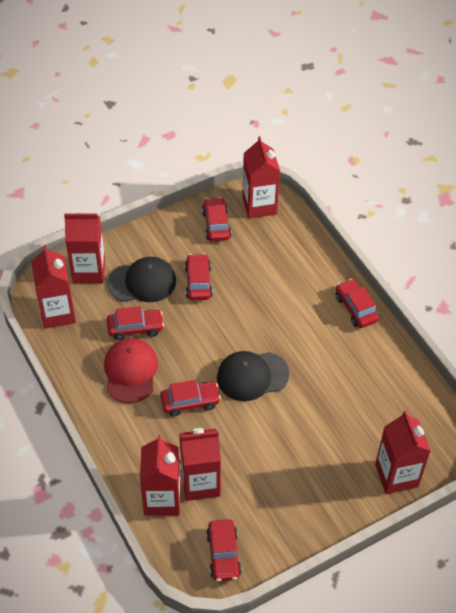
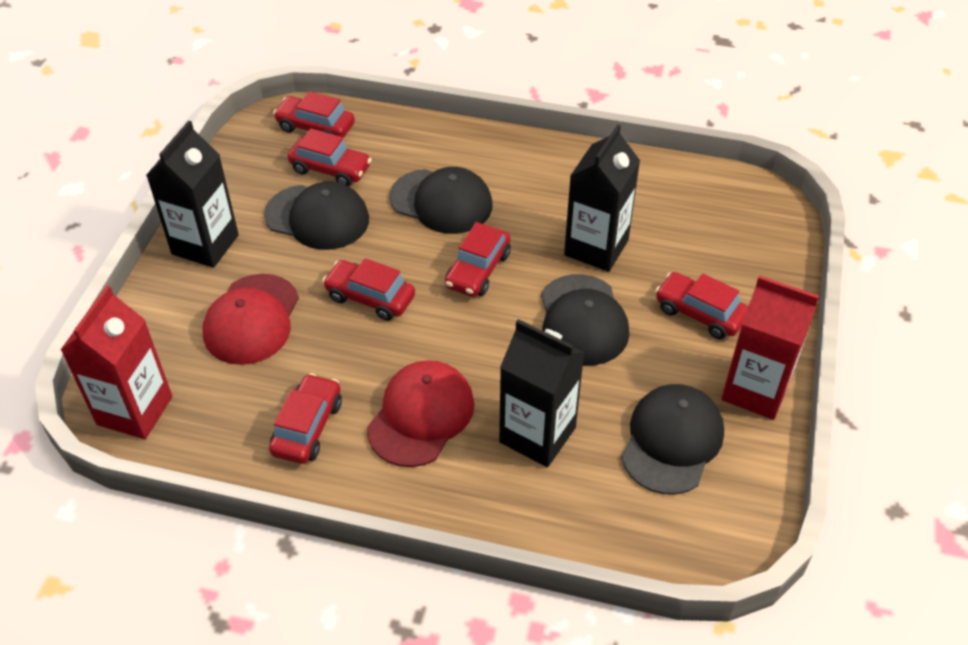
black cap: [107,257,176,302] [217,351,289,401] = 2 -> [264,181,369,250] [389,167,492,234] [541,274,629,365] [621,384,724,495] = 4
black carton: none = 0 -> [146,121,239,268] [499,319,585,467] [564,124,640,272] = 3
red cap: [104,338,158,403] = 1 -> [203,274,299,365] [367,360,474,467] = 2
red carton: [31,245,76,329] [64,213,105,283] [140,435,180,516] [179,428,221,501] [242,136,280,219] [375,411,431,494] = 6 -> [61,285,172,439] [721,275,819,420] = 2

